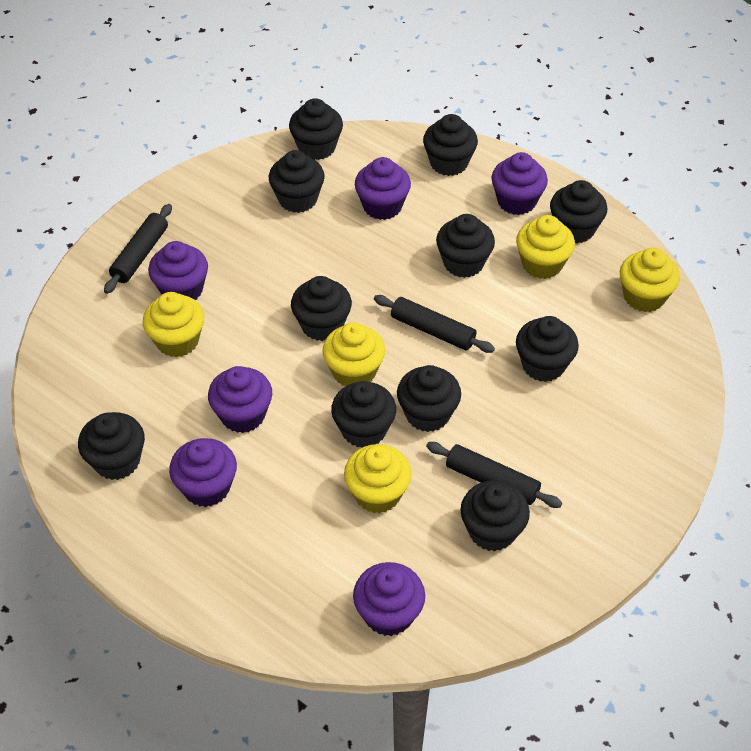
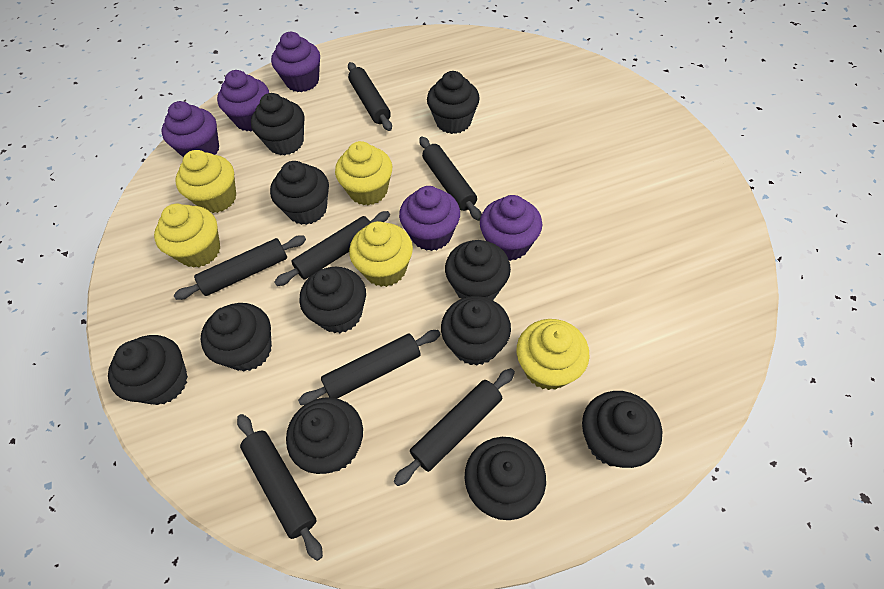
black rolling pin: [104,204,172,294] [374,295,495,353] [426,442,562,508] = 3 -> [174,235,306,300] [237,414,323,561] [274,211,390,286] [298,330,441,405] [348,62,392,131] [393,368,515,486] [419,137,482,221] = 7
purple cupcake: [148,241,208,300] [169,438,237,507] [208,366,272,433] [353,562,425,636] [355,157,411,220] [491,152,548,215] = 6 -> [161,101,219,157] [217,70,269,131] [271,32,320,92] [399,186,460,251] [480,195,542,261] = 5

